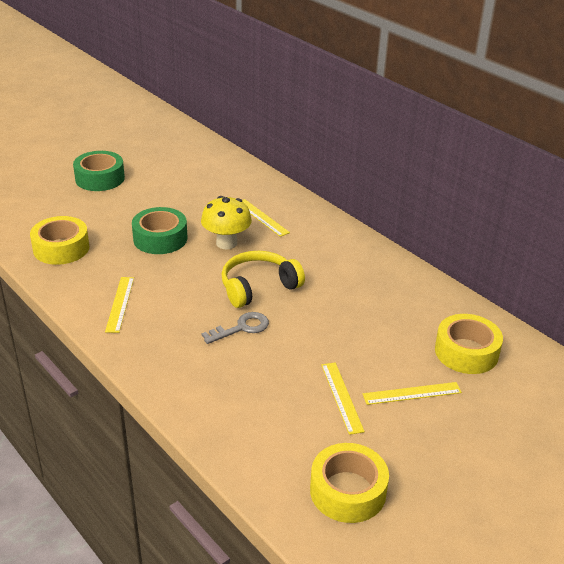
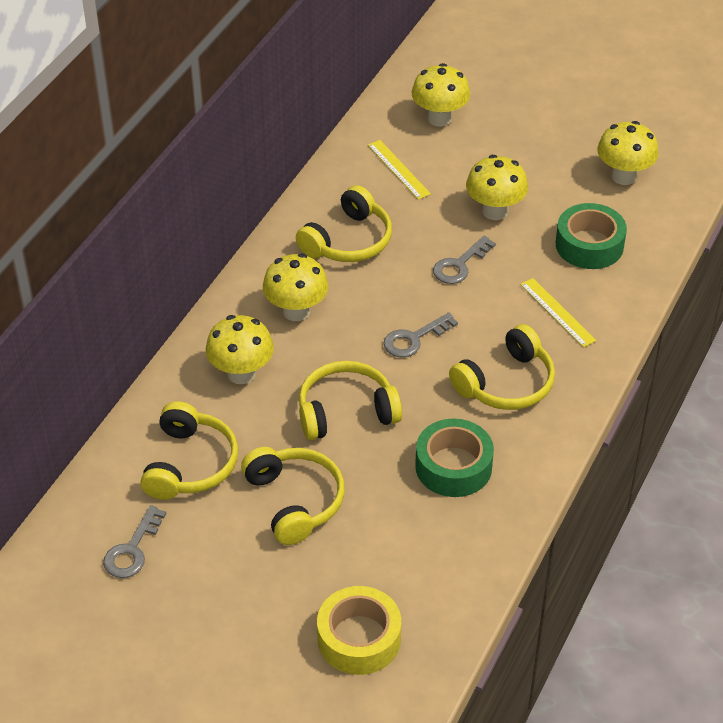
grey key: [201,312,269,344] = 1 -> [103,505,166,578] [384,312,458,357] [433,236,496,284] = 3
yellow headphones: [222,251,305,308] = 1 -> [141,401,238,500] [241,447,345,545] [296,185,392,262] [299,361,402,440] [449,324,555,410] = 5
yellow mushroom: [201,196,252,249] = 1 -> [205,315,274,384] [263,253,328,321] [412,63,470,127] [466,155,528,220] [597,121,659,185] = 5
yellow ruler: [105,277,134,333] [242,199,290,237] [321,362,365,435] [363,382,462,405] = 4 -> [368,140,431,200] [520,278,596,347] = 2
yellow tape: [30,216,90,265] [310,443,389,523] [435,314,503,374] = 3 -> [317,586,401,675] = 1

